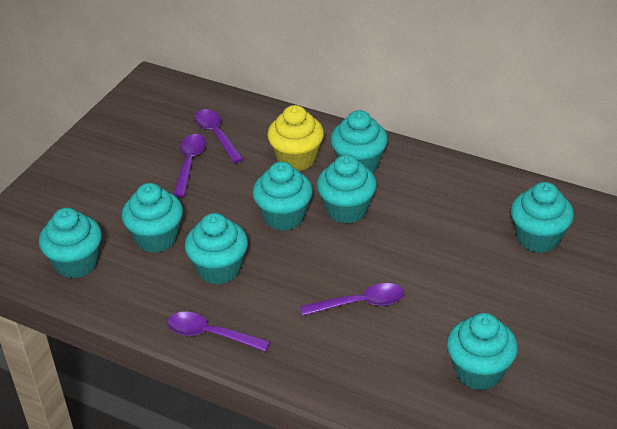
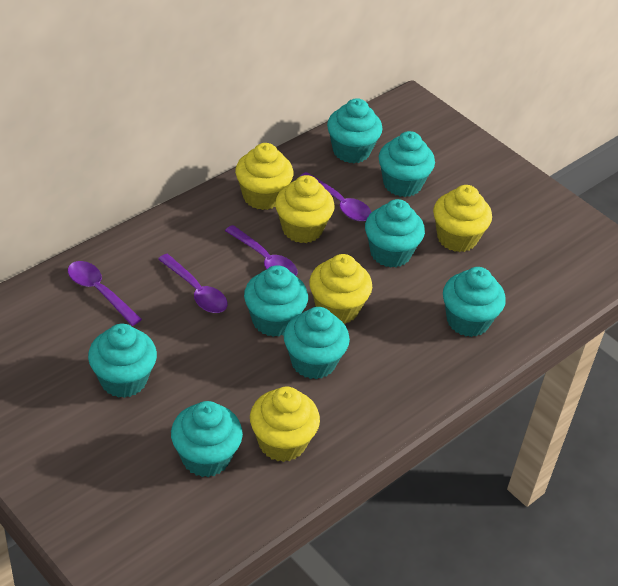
yellow cupcake: [267,105,324,171] = 1 -> [235,143,293,210] [250,387,320,462] [275,175,335,243] [309,254,372,324] [433,185,492,252] = 5

